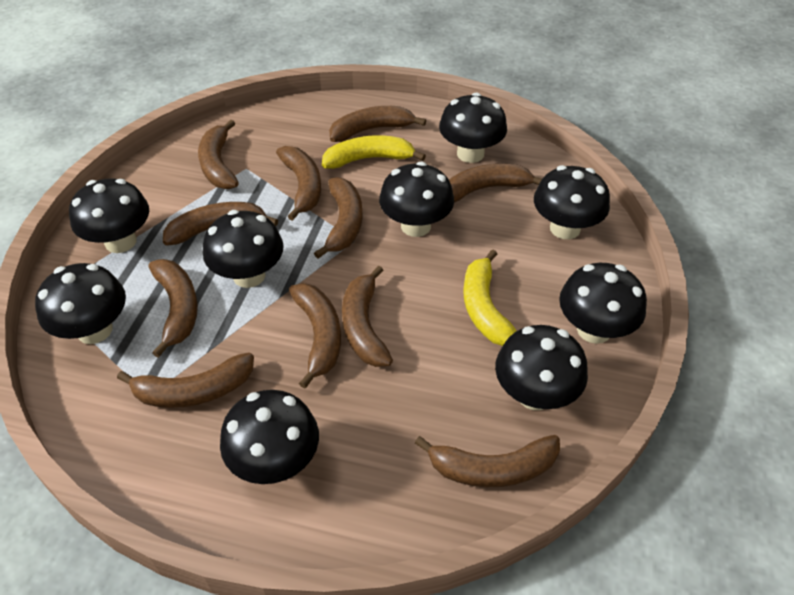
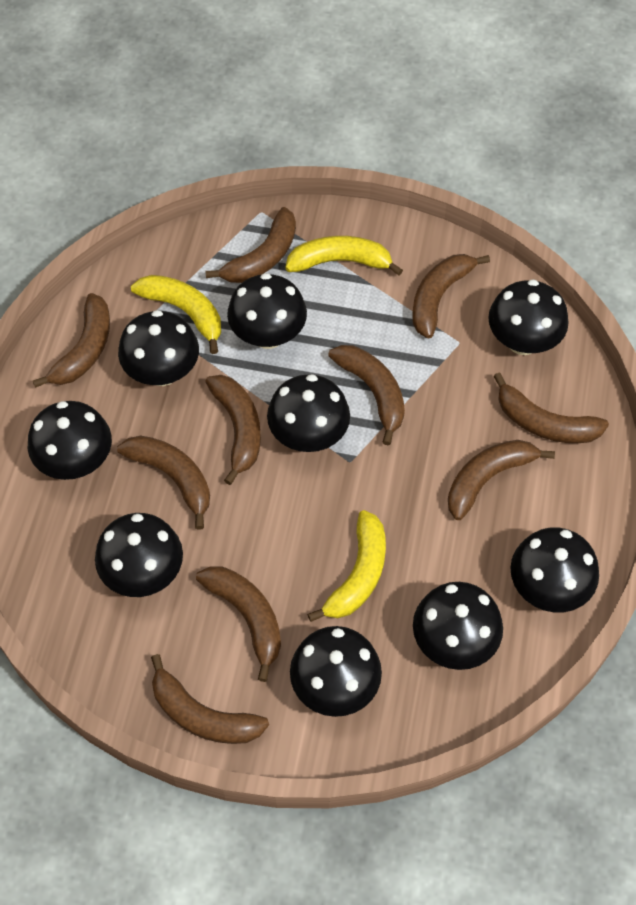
brown banana: [117,352,254,408] [149,259,198,358] [163,202,278,246] [198,120,239,189] [276,146,321,221] [289,283,341,389] [314,177,363,259] [329,106,426,142] [342,266,393,367] [415,435,560,487] [449,164,542,203] = 11 -> [33,293,110,388] [117,435,210,530] [151,654,269,744] [196,567,281,682] [205,207,296,283] [205,375,261,485] [328,345,405,446] [412,254,490,338] [448,440,555,520] [493,372,609,443] = 10
yellow banana: [322,135,426,169] [463,249,517,346] = 2 -> [131,275,221,354] [285,236,403,275] [307,510,386,622] = 3

